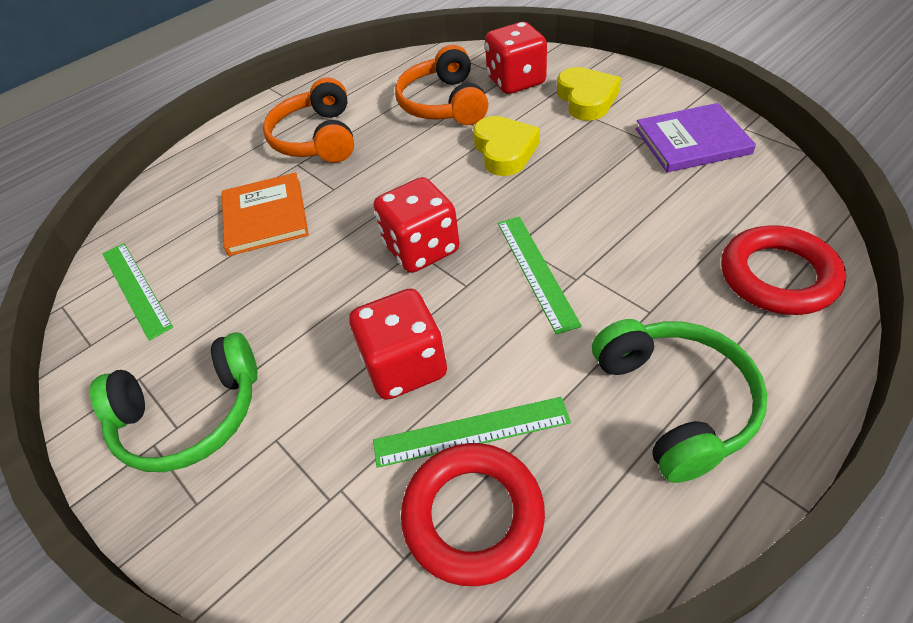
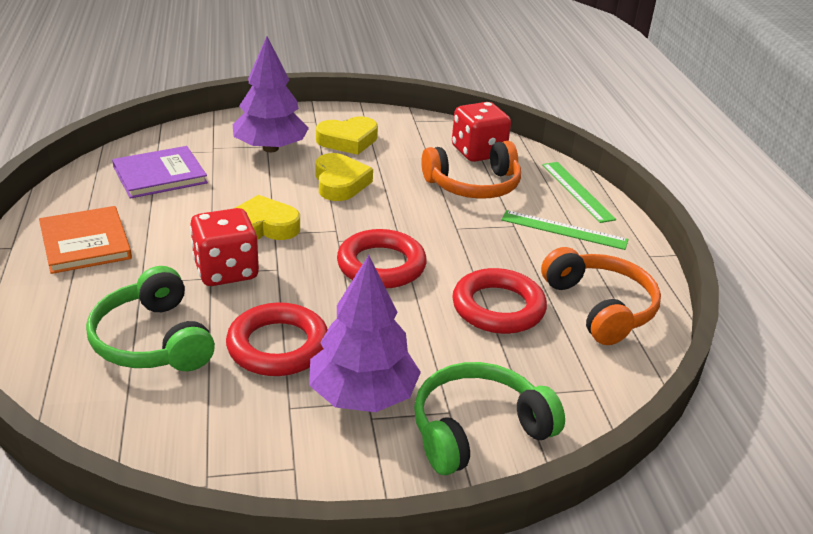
green ruler: [103,243,173,341] [373,397,571,468] [498,216,582,335] = 3 -> [501,210,629,250] [542,162,616,223] = 2
purple tree: none = 0 -> [233,37,309,152] [309,255,421,412] = 2
red dice: [349,288,447,400] [374,177,460,273] [485,22,547,94] = 3 -> [190,208,259,286] [452,102,511,162] = 2
red ring: [401,443,545,586] [721,225,846,315] = 2 -> [226,302,328,376] [337,229,427,288] [452,268,547,334] = 3
yellow heart: [473,116,540,176] [557,67,621,121] = 2 -> [233,195,300,240] [315,153,373,201] [316,116,378,155] = 3

